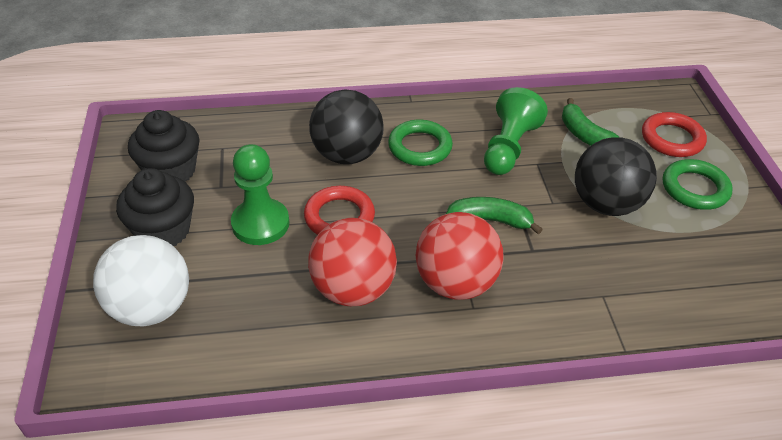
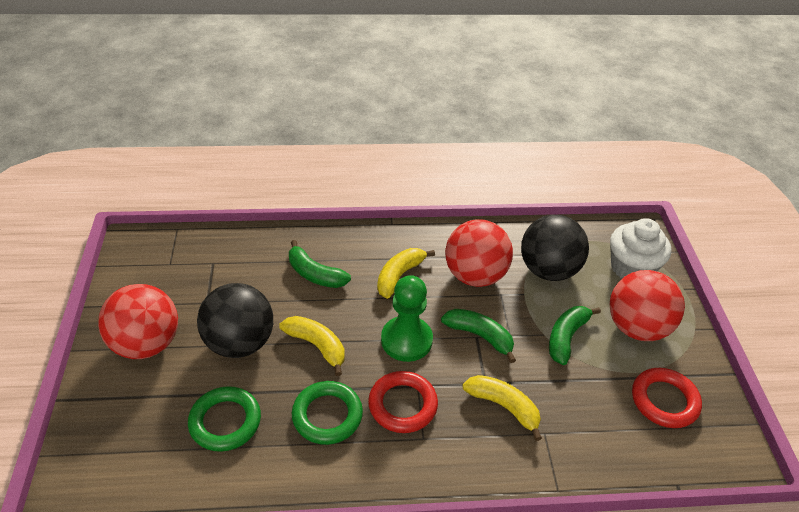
black cupcake: [116,168,194,246] [128,110,199,181] = 2 -> none = 0
green banana: [446,197,543,234] [562,98,620,146] = 2 -> [289,240,351,288] [441,309,516,363] [549,306,601,365] = 3
green pawn: [231,144,290,245] [484,87,548,175] = 2 -> [381,275,433,362] = 1
red ball: [308,218,397,306] [415,212,504,300] = 2 -> [98,284,178,359] [445,219,513,287] [610,270,685,341] = 3
white ball: [93,235,189,326] = 1 -> none = 0
white cupcake: none = 0 -> [610,218,671,279] = 1
yellow banana: none = 0 -> [279,316,345,376] [377,248,435,299] [463,375,542,441] = 3

